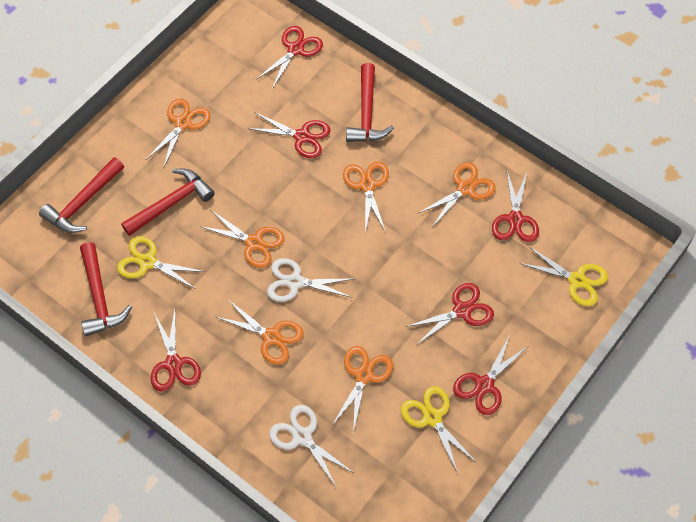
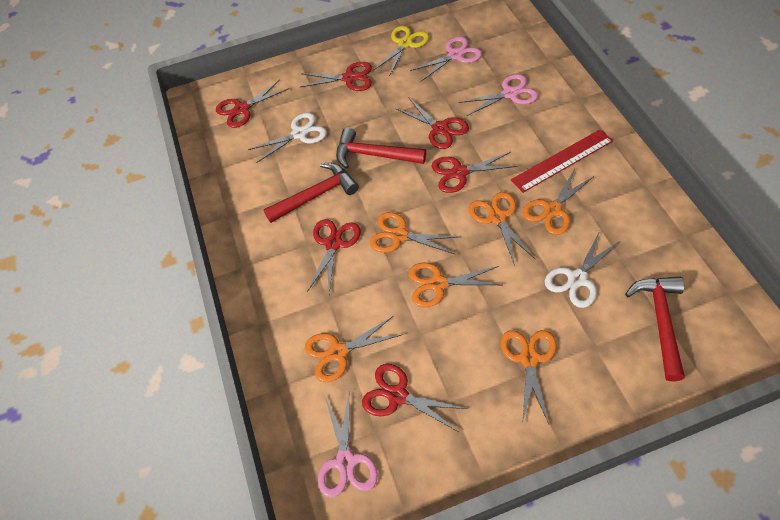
pink scissors: none = 0 -> [318,394,378,498] [410,36,482,81] [459,74,538,116] = 3
red hammer: [39,157,124,233] [80,242,132,336] [121,168,215,236] [346,63,394,142] = 4 -> [263,163,359,223] [336,127,426,169] [625,277,685,381] = 3
red ruler: none = 0 -> [511,129,613,193] = 1
yellow scissors: [117,236,205,289] [401,386,477,474] [519,246,608,306] = 3 -> [374,26,429,75] = 1

